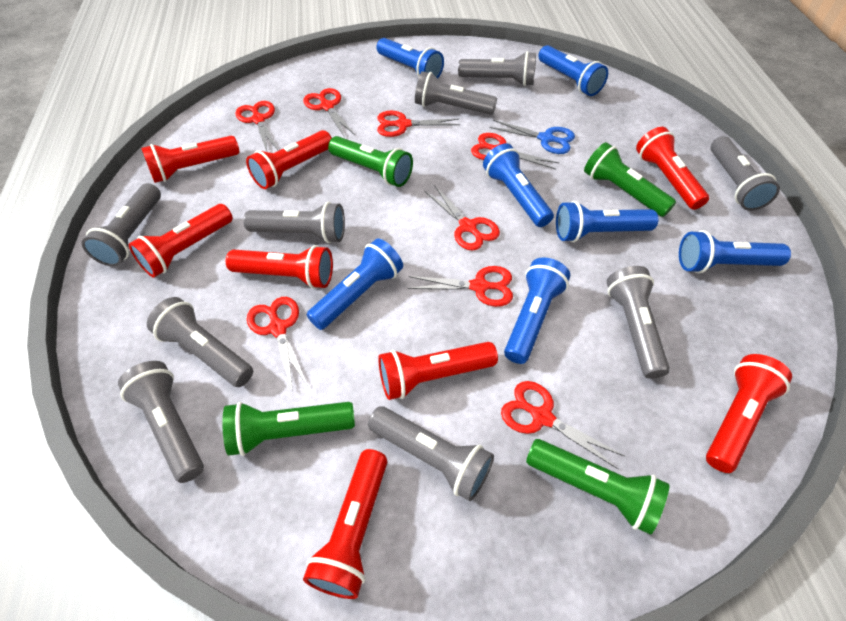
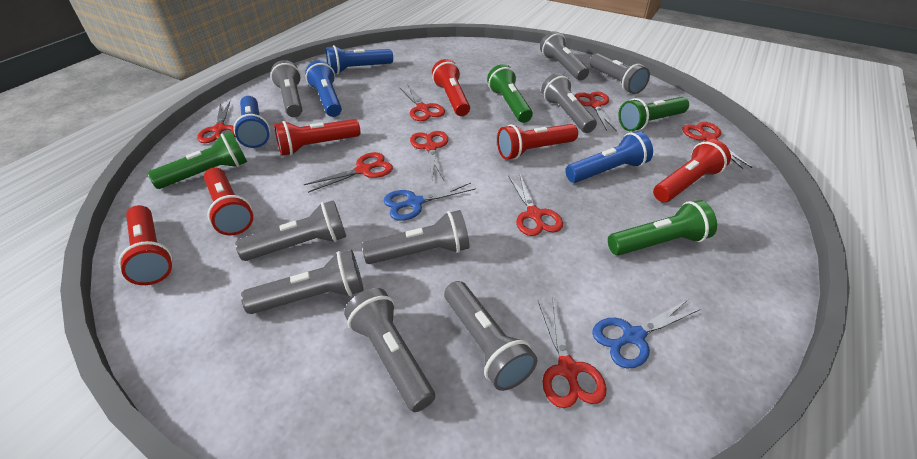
blue flashlight: [307,238,403,330] [377,38,444,78] [483,143,554,227] [504,257,570,364] [538,45,608,96] [556,201,658,242] [679,230,791,273] = 7 -> [233,96,270,148] [305,60,342,117] [326,45,393,74] [565,131,653,183] = 4
blue scissors: [489,120,575,154] = 1 -> [384,183,476,221] [592,299,701,369] = 2
red flashlight: [129,204,233,278] [141,136,240,183] [226,245,333,289] [246,130,332,189] [303,449,387,599] [378,342,498,400] [636,127,709,210] [706,354,792,473] = 8 -> [118,205,173,285] [204,167,253,236] [274,119,360,156] [432,59,470,116] [497,124,578,160] [653,139,731,202] = 6

